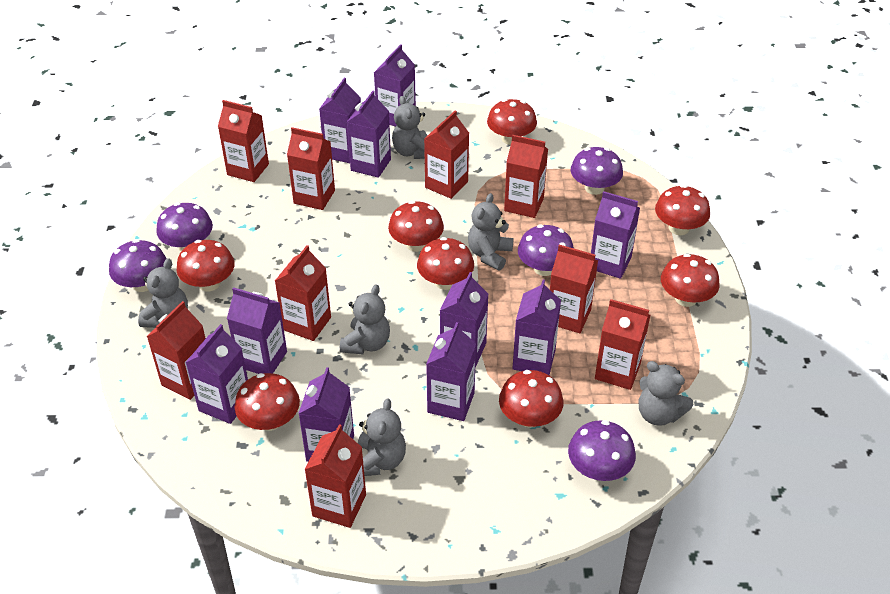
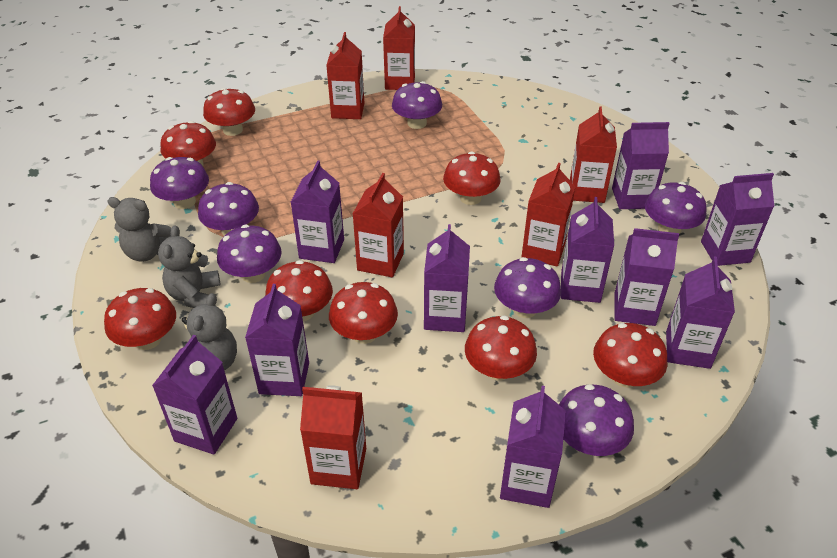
grey teddy bear: [138,258,188,328] [340,284,390,355] [358,398,406,476] [392,96,427,159] [468,193,514,271] [639,361,693,426] = 6 -> [107,197,171,262] [158,225,221,308] [182,293,237,370] = 3
purple mushroom: [109,239,167,292] [156,203,213,251] [518,225,574,276] [568,420,636,481] [571,147,623,195] = 5 -> [150,157,209,209] [198,182,259,236] [217,225,282,283] [392,81,442,129] [494,257,561,318] [559,384,634,456] [645,182,707,234] = 7
red carton: [146,301,206,400] [218,100,269,182] [275,245,331,341] [287,127,335,210] [304,424,366,528] [424,111,469,199] [504,135,548,218] [550,245,598,333] [595,299,650,390] = 9 -> [300,385,366,489] [326,32,364,119] [353,173,404,278] [383,6,415,90] [521,163,575,267] [570,106,617,203] = 6

